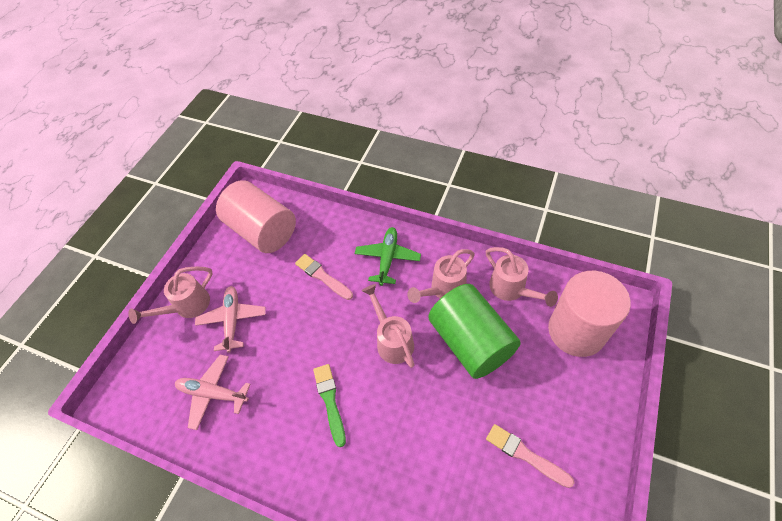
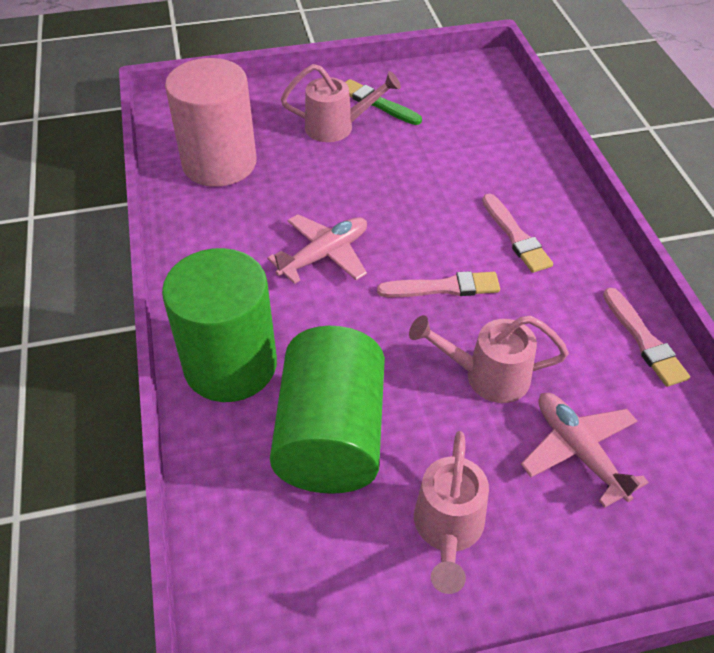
green cylinder: [428,284,521,379] = 1 -> [162,248,277,402] [270,326,385,494] = 2
green plane: [355,227,421,286] = 1 -> none = 0
pink brush: [295,254,353,300] [486,424,574,488] = 2 -> [377,271,500,297] [482,194,553,273] [603,287,690,387] = 3
pink cylinder: [216,180,296,253] [548,271,631,357] = 2 -> [165,58,257,187] = 1
pink watering can: [128,266,213,324] [362,284,414,368] [407,249,475,303] [486,247,558,307] = 4 -> [281,64,401,142] [409,315,569,403] [414,431,489,594] = 3

